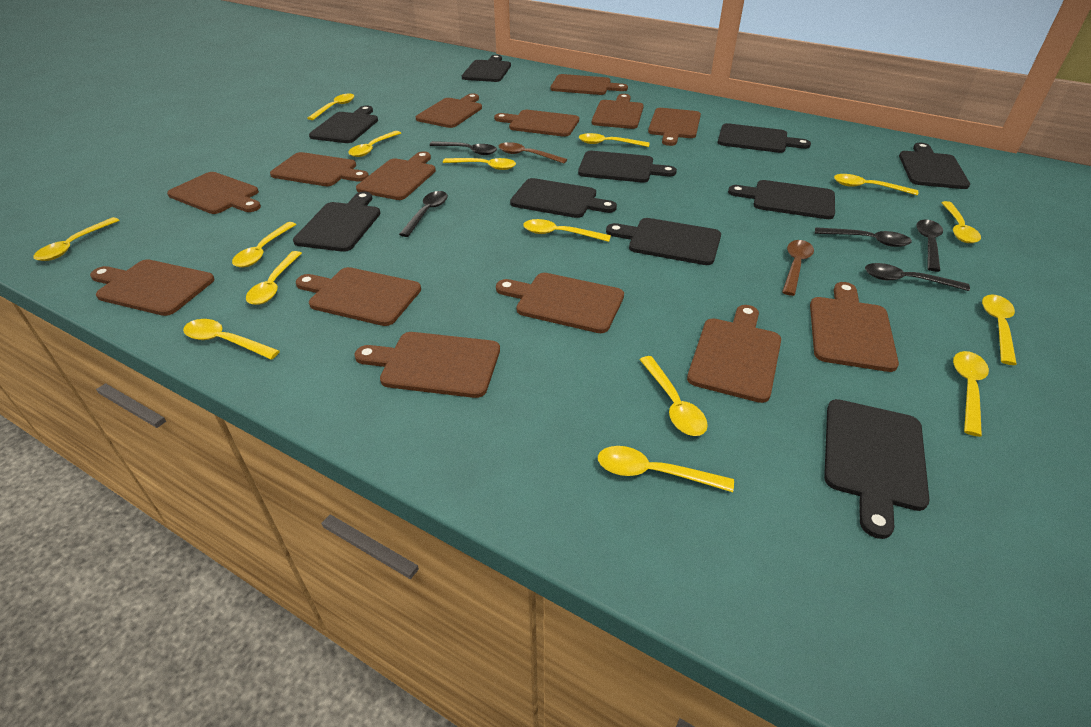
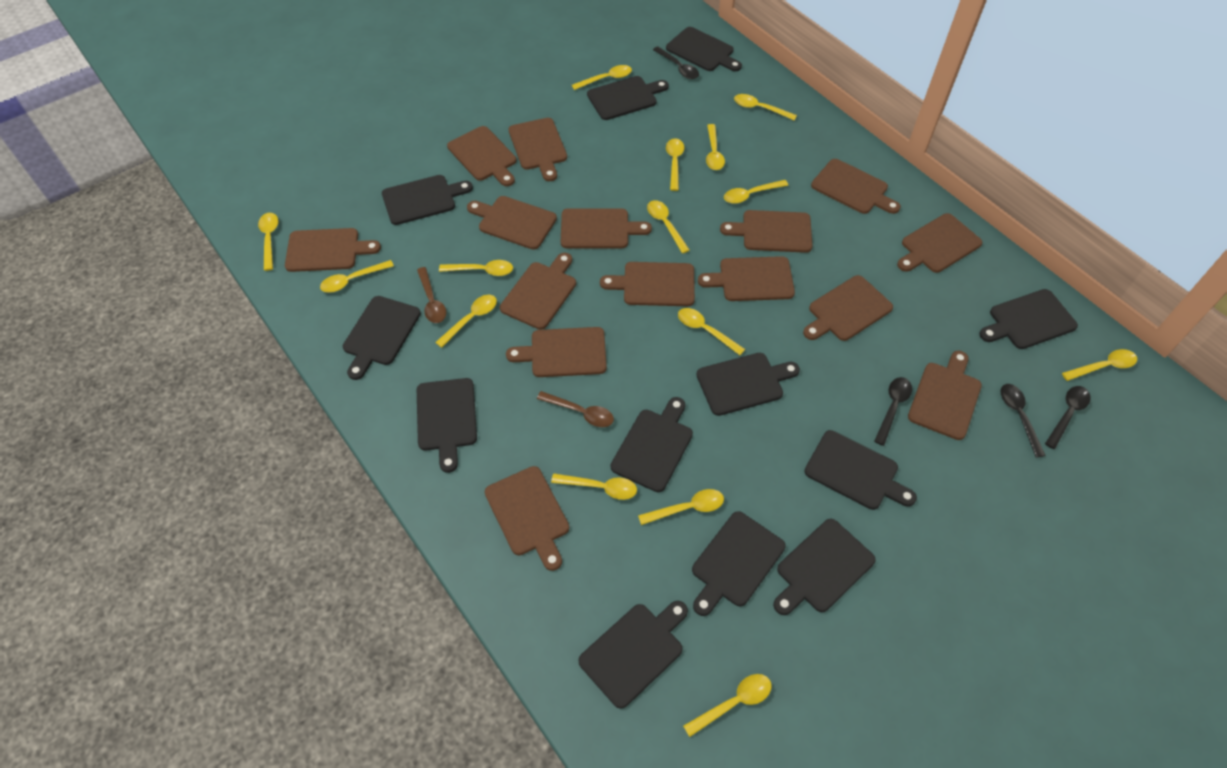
black cutting board: [293,192,381,252] [309,106,378,143] [462,55,511,82] [510,178,617,218] [578,151,677,183] [606,218,721,265] [718,123,811,153] [728,180,835,219] [824,399,929,539] [899,143,970,189] = 10 -> [343,296,421,380] [382,175,473,225] [417,378,477,473] [578,601,688,709] [587,76,669,120] [611,397,693,492] [666,27,742,71] [692,511,786,616] [696,353,800,416] [773,519,876,615] [805,430,917,510] [979,289,1078,349] = 12
black spoon: [399,191,448,237] [429,141,497,155] [815,227,912,247] [865,263,970,291] [916,219,943,272] = 5 -> [653,47,699,79] [874,377,912,446] [1001,384,1046,458] [1045,386,1091,449] = 4
brown cutting board: [90,259,214,316] [167,172,261,214] [270,152,369,186] [296,267,421,326] [354,332,500,398] [356,151,436,200] [416,93,482,128] [494,110,579,137] [496,273,624,333] [551,74,628,95] [592,94,644,129] [648,108,701,146] [687,305,781,403] [810,282,899,372] = 14 -> [285,228,381,272] [447,126,516,186] [467,196,557,250] [485,466,569,571] [500,253,576,330] [506,327,607,377] [508,118,567,181] [561,208,652,248] [600,262,695,306] [698,256,795,301] [720,210,813,253] [803,275,893,341] [811,159,901,214] [897,213,982,273] [908,350,982,440] = 15

